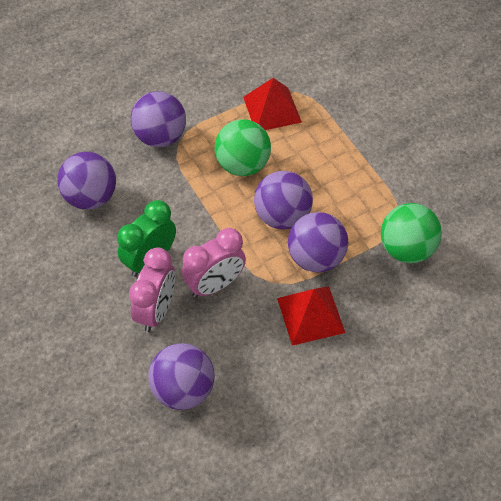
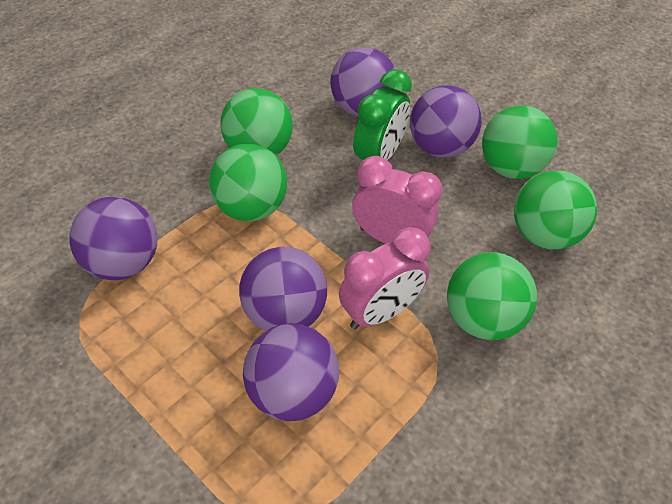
green ball: [215,119,271,176] [381,203,442,263] = 2 -> [209,144,287,222] [221,88,293,156] [447,252,537,340] [482,105,557,179] [514,171,597,250] = 5
red pyramid: [243,78,302,130] [277,286,345,346] = 2 -> none = 0

